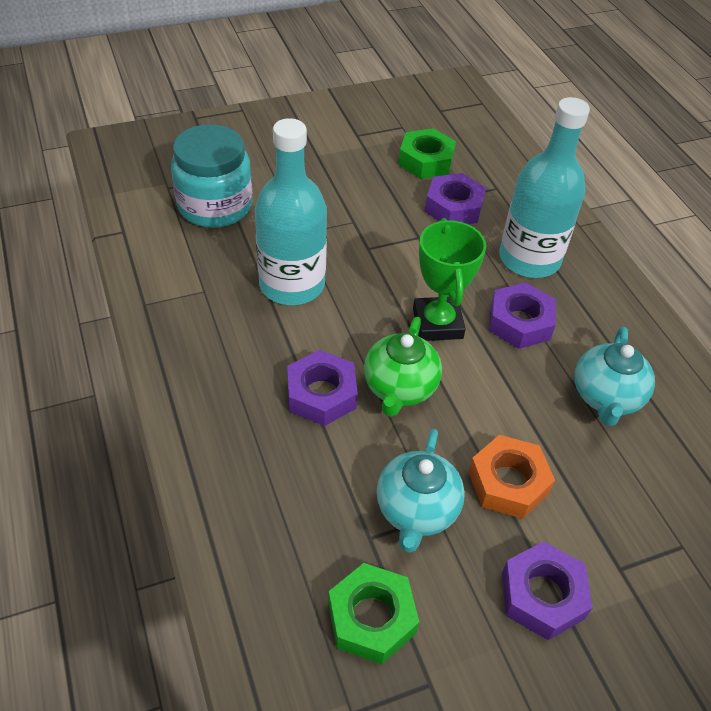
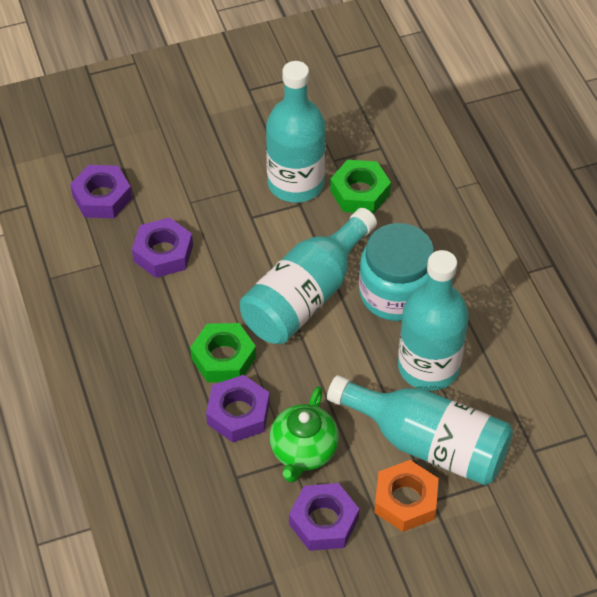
green trophy: [413,218,486,341] = 1 -> none = 0
turquoise bottle: [255,118,327,305] [499,97,590,278] = 2 -> [240,208,377,344] [266,61,326,203] [327,375,513,485] [398,250,469,391] = 4
turquoise teapot: [377,429,465,553] [575,326,655,426] = 2 -> none = 0

